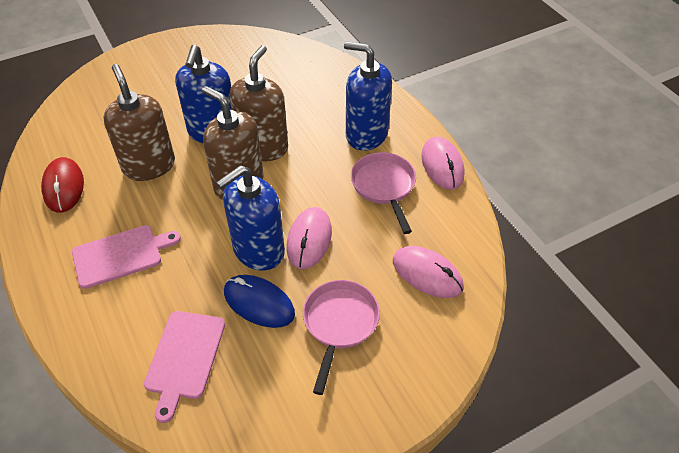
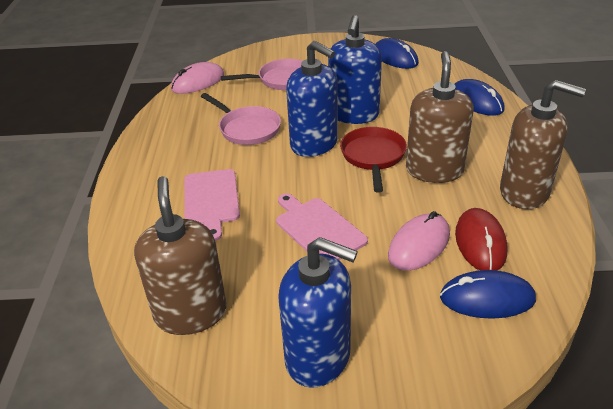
blue mouse: [224,275,295,328] = 1 -> [376,38,419,69] [440,270,536,319] [455,79,505,116] = 3
pink mouse: [287,207,332,269] [393,246,464,298] [421,137,465,189] = 3 -> [171,62,224,94] [388,211,450,271] = 2
red pan: none = 0 -> [340,127,407,193] = 1

